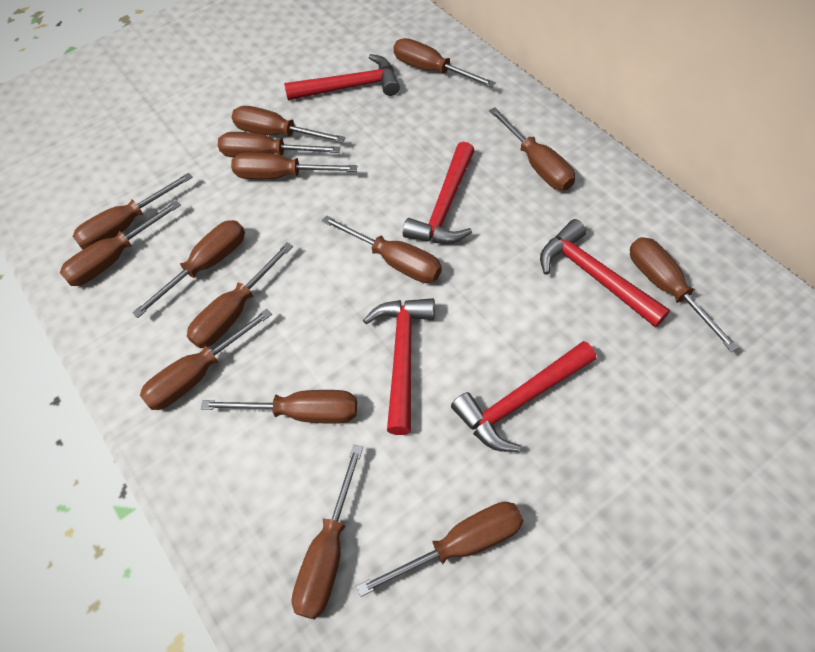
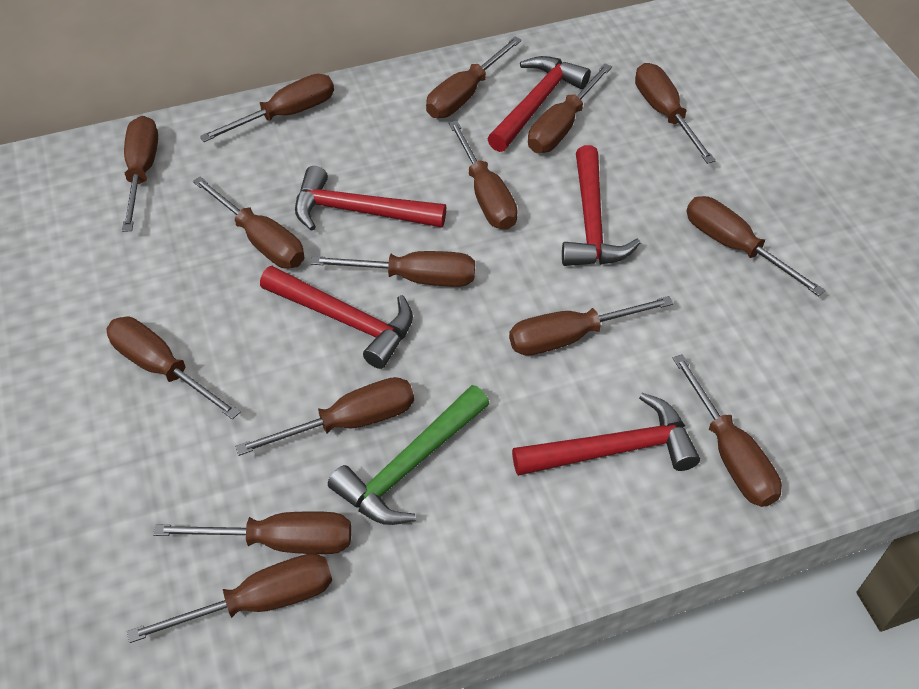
green hammer: none = 0 -> [328,385,490,525] = 1

